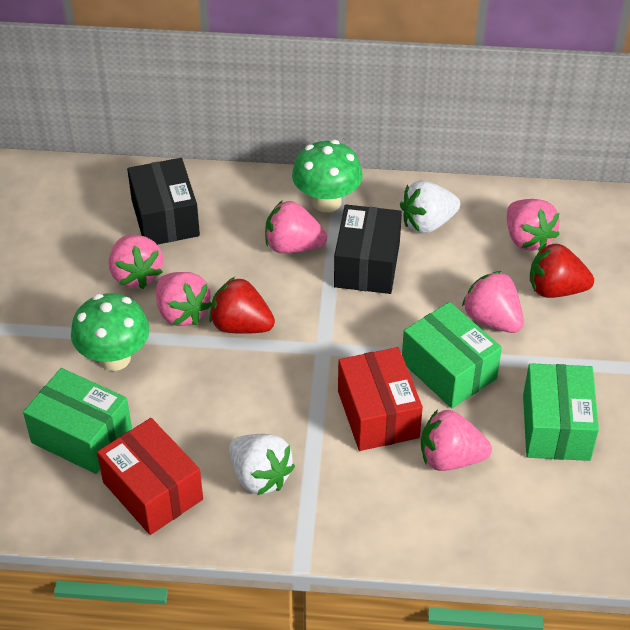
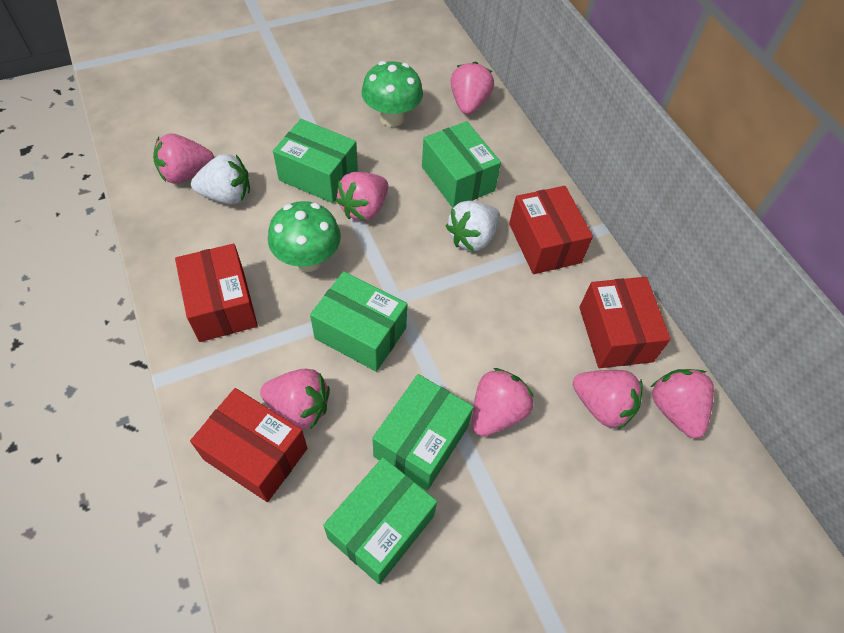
black box: [127,158,200,245] [334,205,402,294] = 2 -> none = 0
green box: [23,368,132,474] [402,302,502,408] [523,363,599,461] = 3 -> [273,119,358,203] [310,271,407,372] [323,457,437,584] [372,374,474,491] [422,121,501,208] = 5
pink strawberry: [109,235,163,289] [156,272,212,326] [265,200,327,253] [421,409,492,471] [462,271,524,333] [507,199,560,251] = 6 -> [153,133,214,184] [260,369,330,430] [335,172,388,221] [450,61,494,115] [472,368,534,437] [573,370,643,430] [651,369,714,438] = 7
red box: [97,418,203,535] [338,347,423,451] = 2 -> [175,244,258,342] [190,388,308,502] [509,186,593,274] [579,277,671,368] = 4
red strawberry: [209,277,275,334] [530,243,594,298] = 2 -> none = 0

